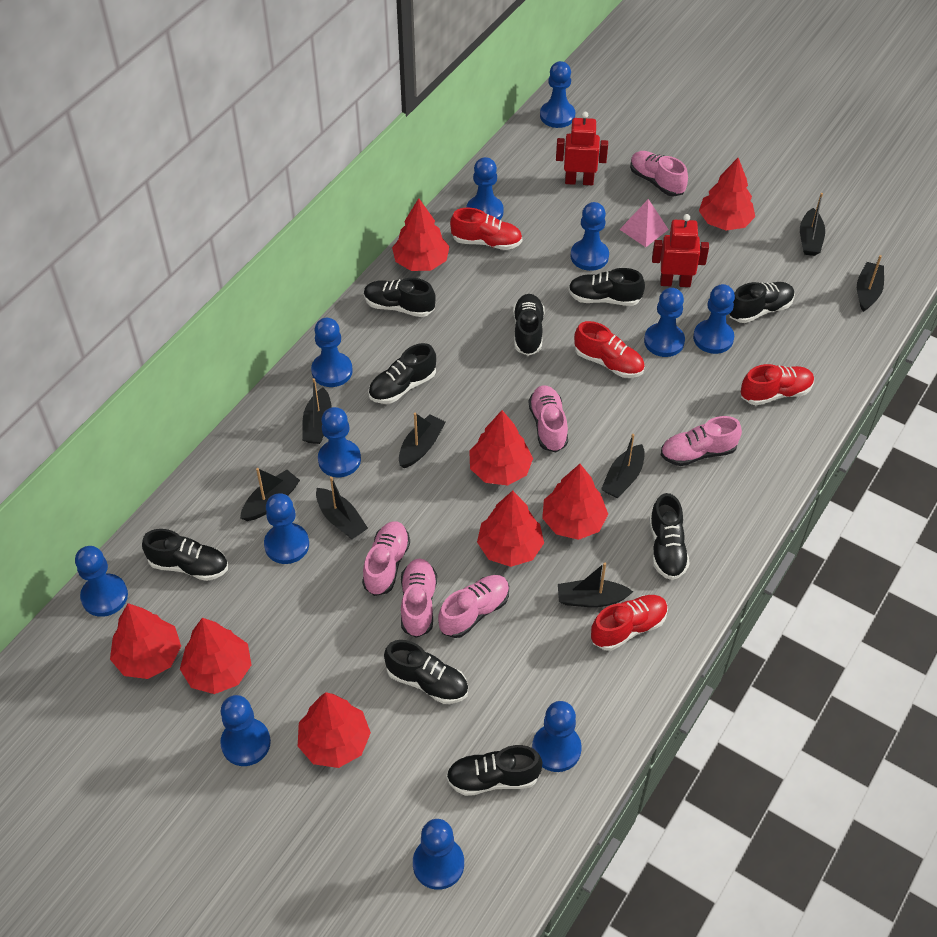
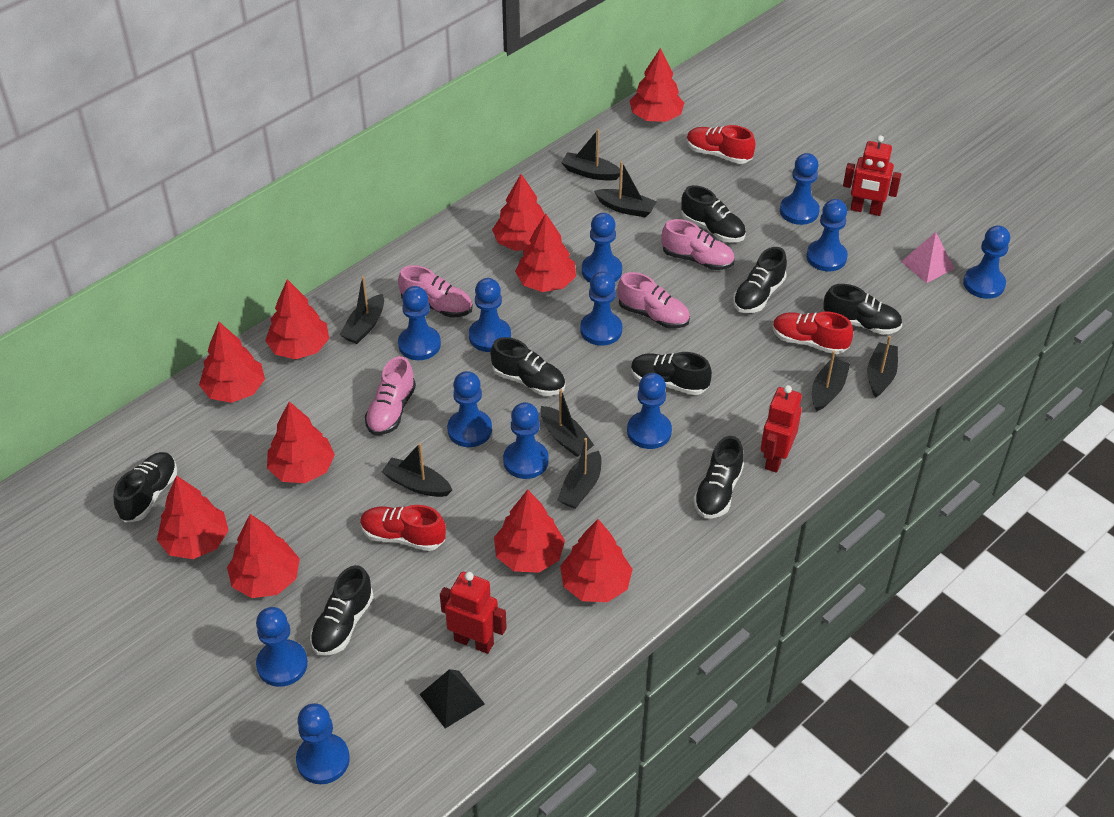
black pyramid: none = 0 -> [420,669,485,728] = 1
black shoe: [142,529,228,581] [364,278,436,317] [368,343,436,404] [384,640,468,704] [446,745,542,796] [513,294,545,356] [568,268,645,306] [649,493,690,580] [729,282,795,323] = 9 -> [114,452,177,522] [310,565,374,656] [490,337,565,396] [631,352,712,395] [681,185,746,242] [693,436,744,519] [733,247,787,313] [823,284,902,335] = 8
pink shoe: [362,521,410,596] [401,558,437,638] [438,575,509,638] [528,385,568,452] [630,151,688,197] [661,416,742,466] = 6 -> [365,356,416,435] [398,265,473,318] [617,272,690,329] [661,219,734,270] = 4
red robot: [556,111,608,185] [652,214,709,287] = 2 -> [440,572,507,654] [761,385,802,473] [843,135,901,216] = 3
red shoe: [450,208,522,250] [574,321,645,378] [591,595,668,651] [741,364,814,405] = 4 -> [360,505,446,551] [686,125,755,164] [773,311,853,354] = 3
red tree: [110,603,181,679] [180,618,251,694] [298,692,371,768] [392,198,450,271] [469,410,533,485] [477,490,544,567] [542,464,608,540] [699,158,755,231] = 8 -> [157,475,229,559] [199,322,265,403] [227,514,300,598] [265,279,329,360] [267,402,335,483] [492,174,545,251] [494,490,565,573] [515,214,576,292] [560,519,633,602] [630,48,684,122] = 10

